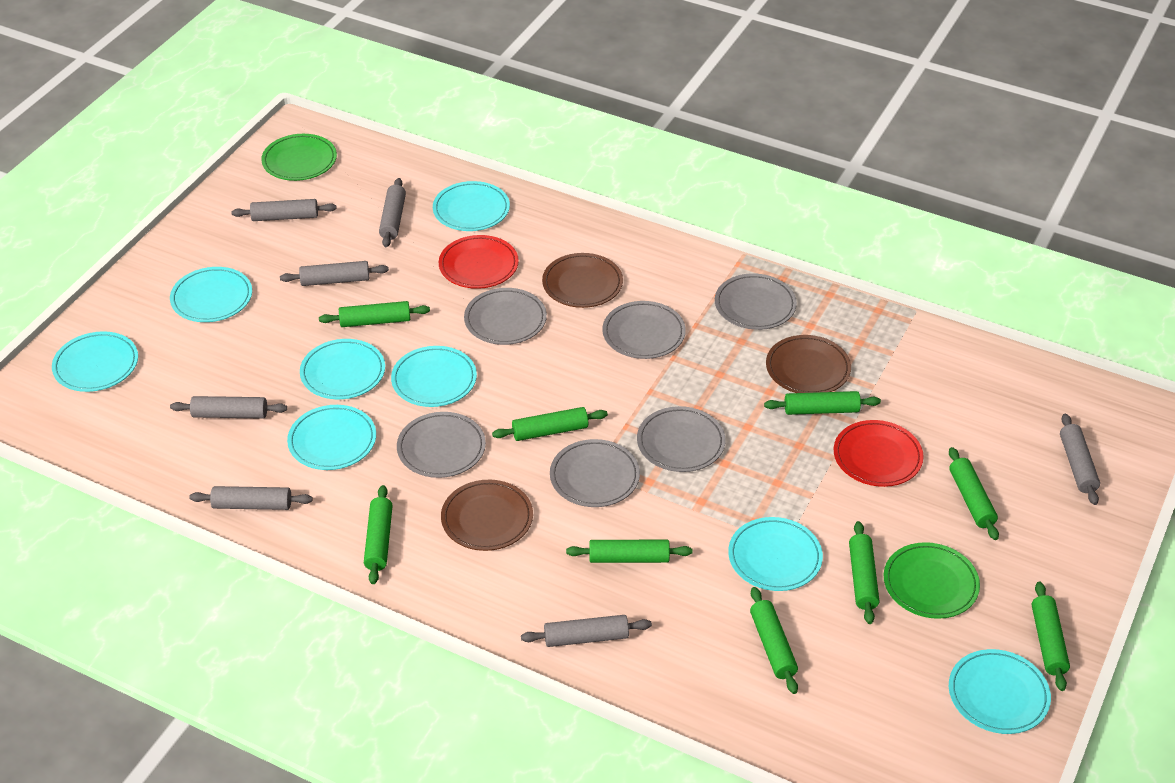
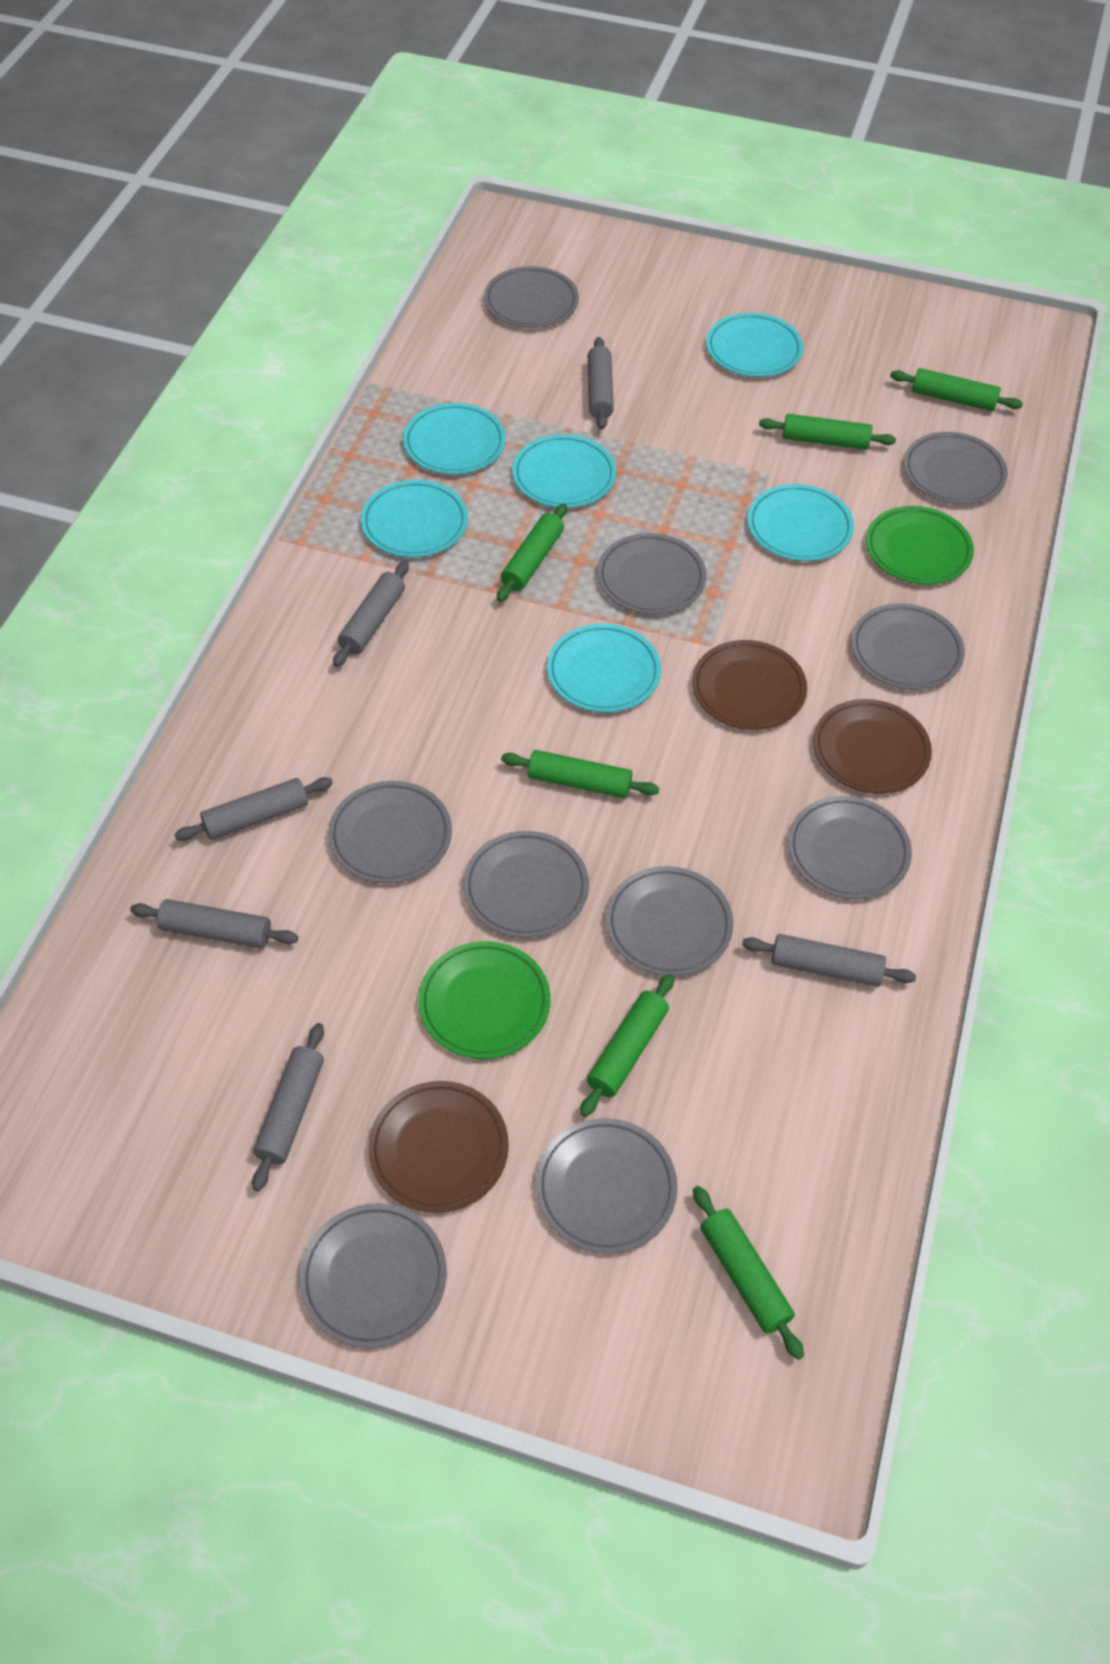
green rolling pin: [319,301,430,327] [364,485,393,584] [492,407,608,441] [566,540,693,563] [750,587,798,694] [764,391,881,415] [849,521,879,624] [949,447,999,540] [1032,581,1070,691] = 9 -> [497,504,567,602] [501,750,659,798] [580,974,674,1117] [693,1186,804,1360] [759,414,896,450] [890,368,1023,411] = 6
grey plate: [397,412,486,478] [464,288,547,345] [550,439,640,507] [602,301,686,359] [637,406,725,472] [715,273,797,330] = 6 -> [299,1203,447,1348] [328,781,452,884] [463,831,589,938] [484,266,579,328] [536,1118,678,1254] [597,533,706,614] [606,866,733,976] [788,796,912,899] [851,603,965,690] [904,432,1008,505] = 10
grey rolling pin: [170,396,287,419] [189,486,313,510] [231,199,337,221] [280,261,389,286] [379,178,406,247] [521,615,652,647] [1060,413,1100,505] = 7 -> [130,899,298,948] [174,777,333,841] [252,1023,324,1191] [333,561,409,667] [588,337,614,430] [742,934,916,987] = 6
red plate: [439,235,519,289] [834,420,924,487] = 2 -> none = 0
turquoise plate: [52,331,138,392] [170,267,252,322] [287,405,376,470] [300,339,385,399] [391,346,477,407] [433,181,510,231] [728,517,823,591] [949,649,1051,734] = 8 -> [361,480,468,557] [403,403,506,474] [512,434,616,508] [547,624,661,712] [706,313,803,377] [747,484,854,561] = 6

